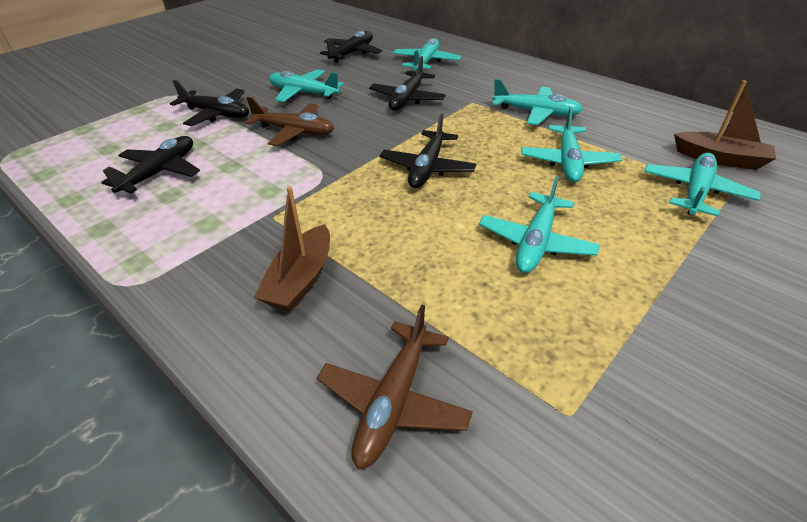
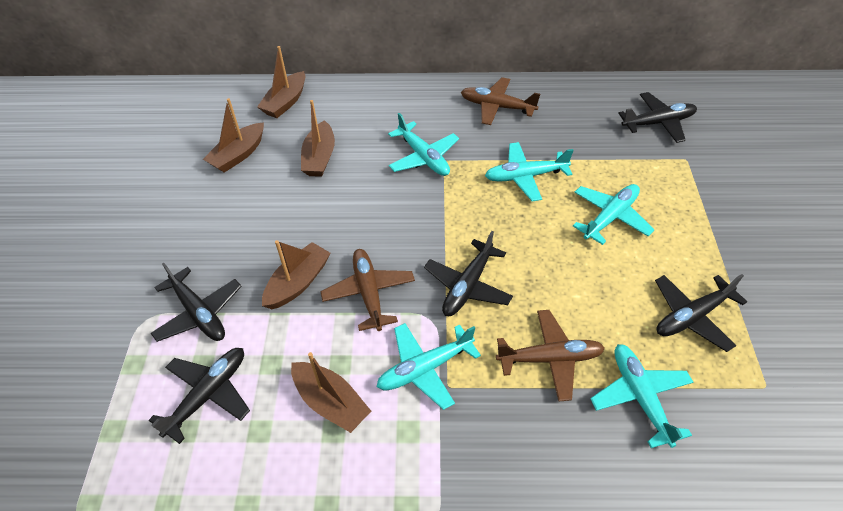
brown boat: [254,187,330,312] [674,80,776,170] = 2 -> [203,98,264,173] [257,46,305,118] [262,240,331,309] [291,352,371,433] [301,100,335,177] = 5
brown plane: [245,97,334,146] [317,304,473,469] = 2 -> [320,249,415,331] [461,77,540,125] [496,310,605,402] = 3
turquoise plane: [269,69,344,102] [393,38,461,72] [479,175,600,273] [492,79,583,125] [521,107,622,182] [644,153,761,217] = 6 -> [377,323,481,410] [388,113,459,176] [485,142,574,201] [573,184,655,245] [590,344,693,448] = 5

